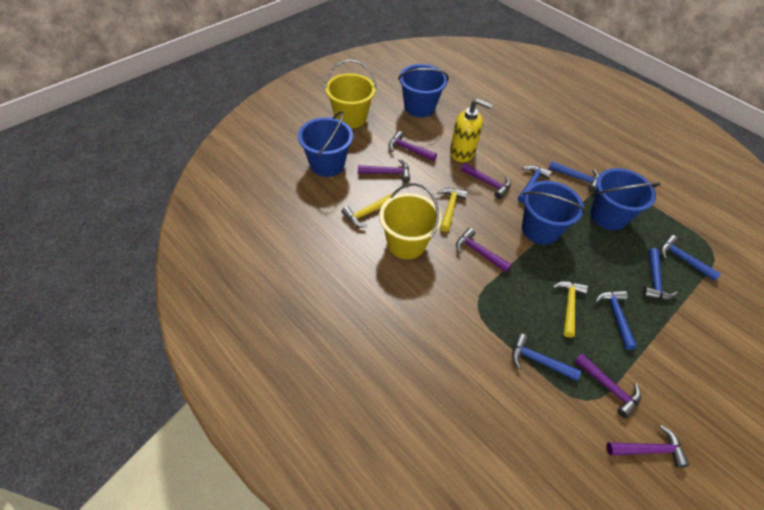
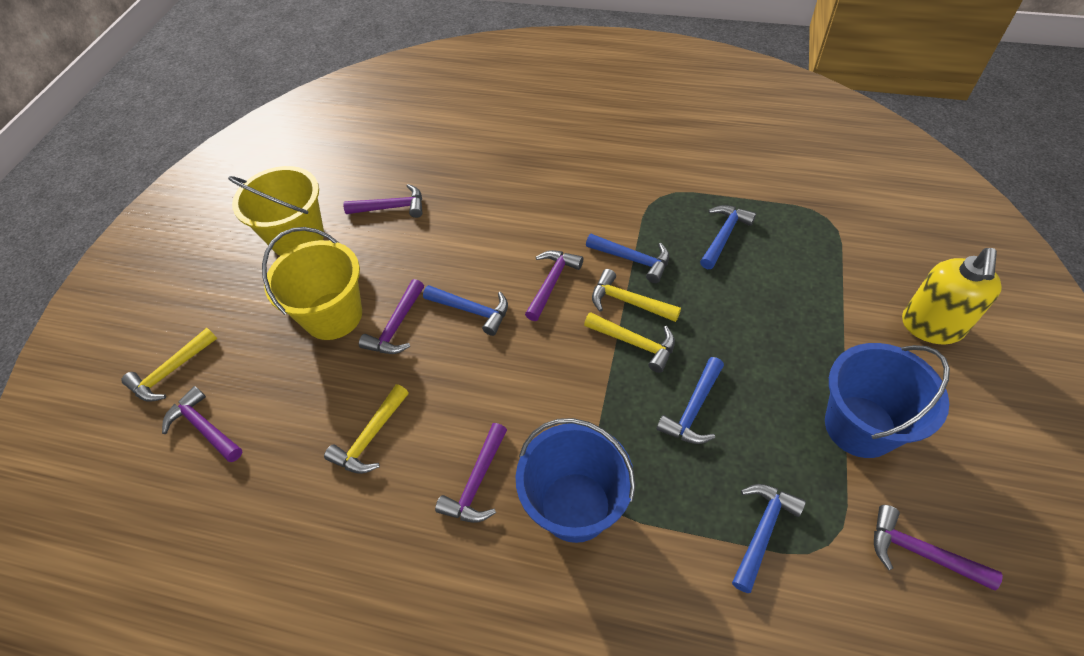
blue bucket: [298,111,353,177] [398,64,449,118] [522,181,585,245] [590,168,660,230] = 4 -> [516,418,636,543] [825,343,950,458] = 2
blue hammer: [512,333,581,381] [518,165,552,203] [548,161,600,192] [595,290,637,350] [642,248,678,300] [660,235,721,281] = 6 -> [423,285,508,336] [586,234,669,283] [656,357,724,444] [700,205,756,269] [732,484,806,593] = 5
yellow hammer: [341,193,393,227] [437,188,468,232] [552,281,588,338] = 3 -> [121,328,217,402] [324,384,409,474] [584,312,675,373] [592,269,681,322] = 4

